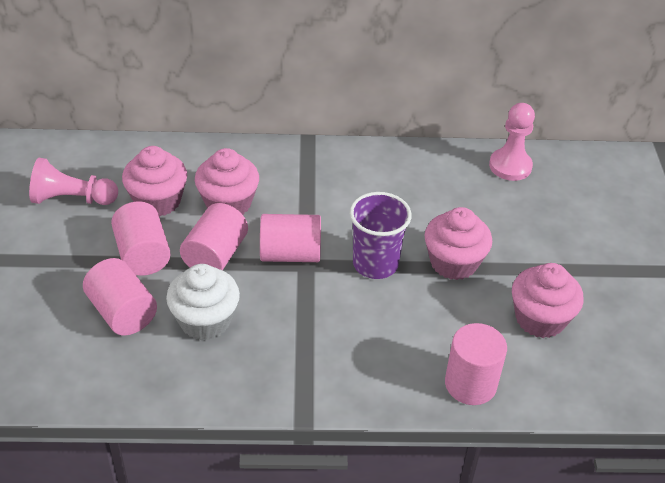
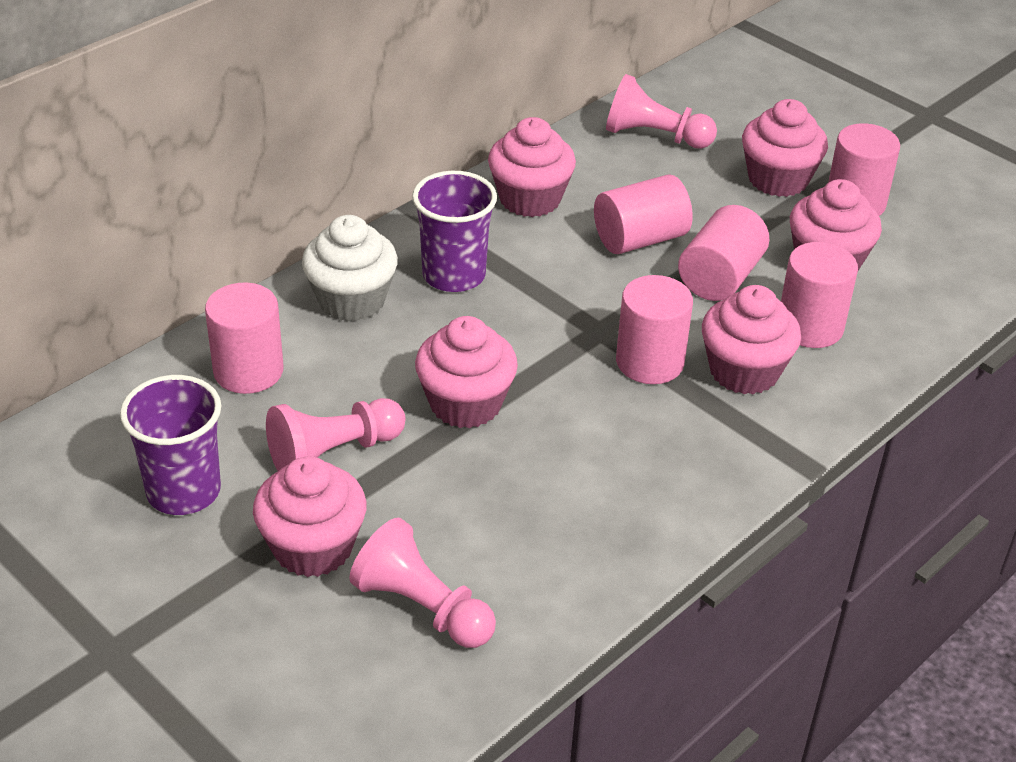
pink cupcake: [122,146,187,217] [195,148,259,215] [424,207,492,280] [512,263,584,338] = 4 -> [253,456,367,577] [415,316,518,428] [488,117,576,217] [702,285,801,394] [742,99,828,197] [790,179,882,271] = 6
pink cylinder: [83,258,157,336] [111,201,171,276] [180,203,248,270] [260,214,321,262] [445,323,507,405] = 5 -> [205,283,284,394] [594,174,693,254] [616,275,693,384] [678,205,769,301] [781,242,858,348] [828,123,900,216] = 6
pink pawn: [29,158,118,205] [489,103,535,181] = 2 -> [266,398,406,471] [349,517,496,648] [606,74,717,149] = 3
purple cup: [350,192,412,279] = 1 -> [120,375,221,515] [412,171,497,292] = 2

